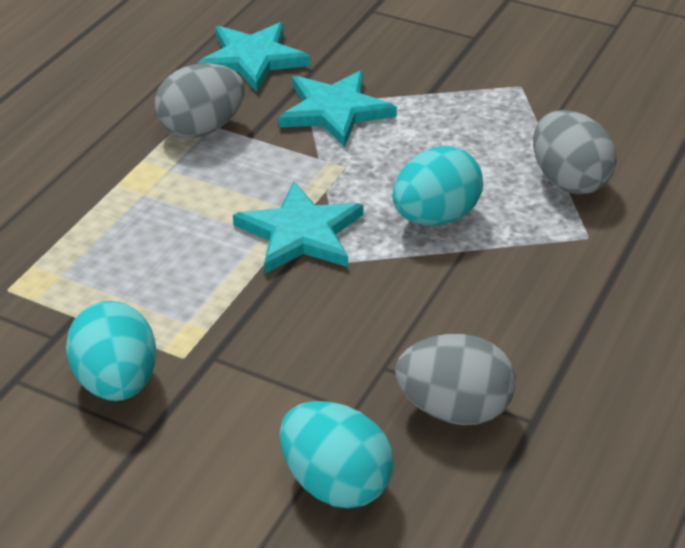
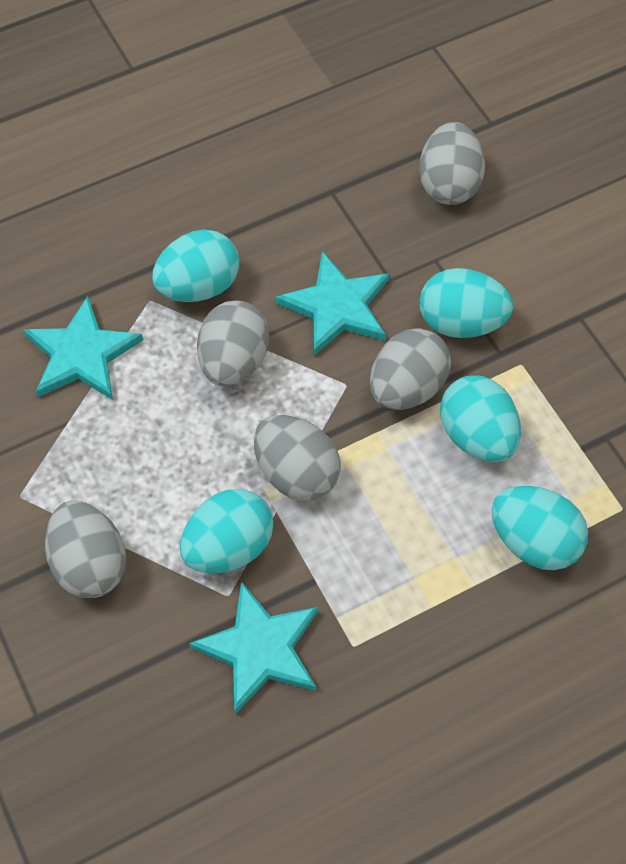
grey egg: [155,63,244,138] [395,334,516,425] [533,110,617,195] = 3 -> [45,501,126,598] [197,300,269,387] [254,415,341,501] [370,328,451,410] [419,122,485,205] = 5
turquoise egg: [66,301,156,401] [280,401,394,509] [392,146,483,225] = 3 -> [152,230,239,302] [180,489,273,573] [420,268,513,338] [440,375,521,462] [492,486,588,570] = 5

